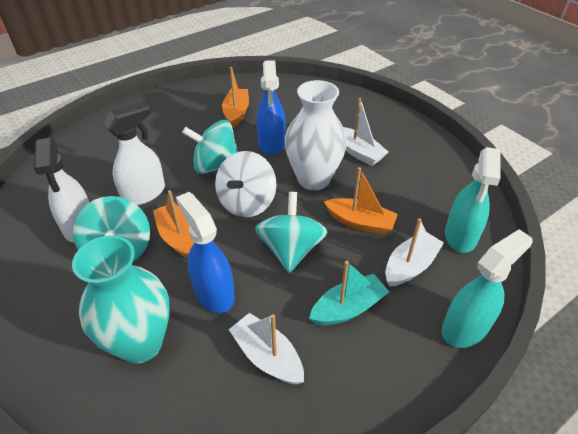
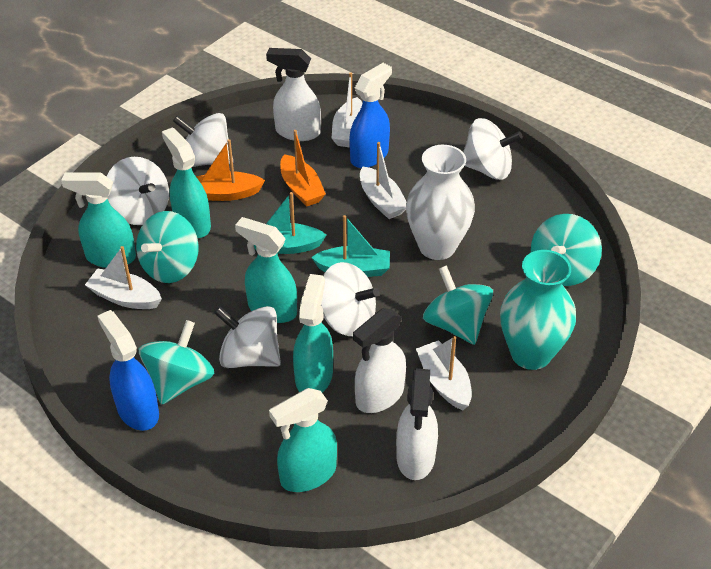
orange boat: [153,190,194,259] [222,67,249,128] [324,167,398,235] = 3 -> [196,139,265,201] [280,130,326,206] = 2
turquoise boat: [309,261,389,326] = 1 -> [254,192,326,254] [311,215,390,277] = 2
turquoise spinning top: [73,196,150,262] [182,120,238,174] [255,192,328,273] = 3 -> [136,211,199,283] [139,320,215,405] [423,265,493,345] [531,214,602,286] = 4
turquoise spray bottle: [441,229,533,348] [445,147,500,253] = 2 -> [61,172,136,268] [162,127,211,238] [235,217,297,323] [269,388,337,492] [293,274,333,393] = 5
white boat: [229,313,304,385] [343,98,388,166] [385,218,444,287] = 3 -> [85,246,162,309] [331,72,363,148] [360,142,407,219] [416,336,472,410] = 4
white spinning top: [215,151,276,217] = 1 -> [107,157,169,225] [173,113,233,167] [214,306,281,368] [321,262,379,336] [463,118,523,180] = 5
white spray bottle: [34,138,89,243] [103,101,165,205] = 2 -> [266,48,321,141] [353,308,406,413] [396,369,438,480] = 3

